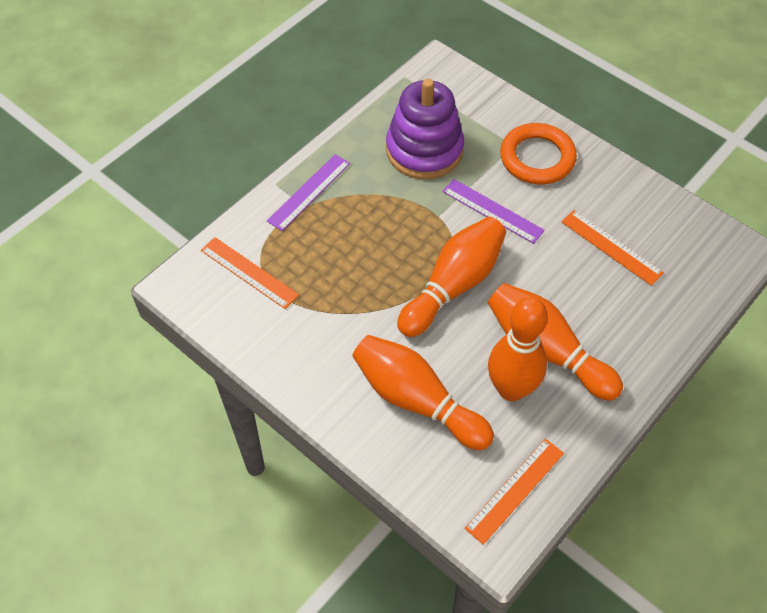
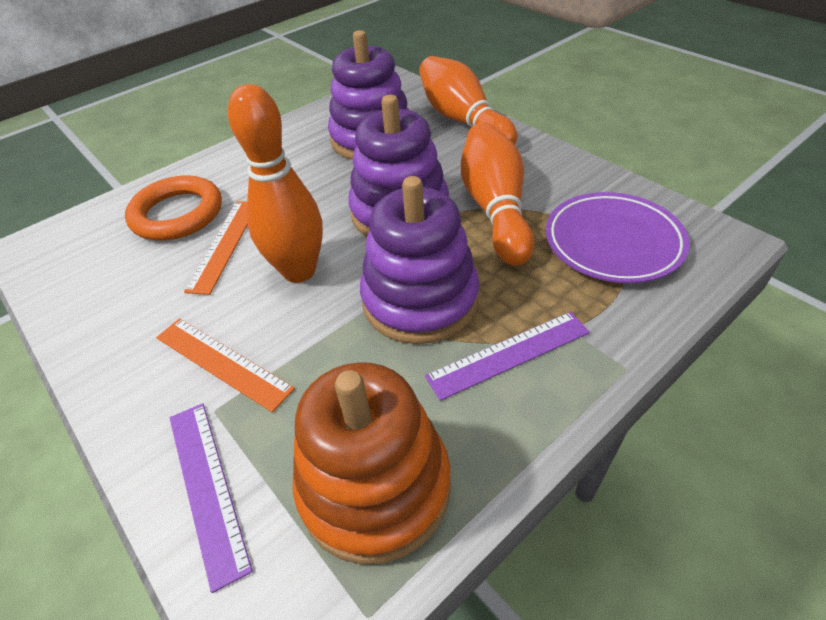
orange bowling pin: [352,335,494,450] [397,217,506,337] [488,283,623,401] [488,297,548,401] = 4 -> [228,84,323,283] [419,56,517,144] [461,122,534,266] = 3
orange ruler: [201,237,299,309] [464,439,564,545] [561,210,664,285] = 3 -> [156,318,295,412] [184,201,248,295] = 2
orange stacking toy: none = 0 -> [293,362,451,565] = 1
purple plate: none = 0 -> [546,192,690,283] = 1
purple stacking toy: [386,78,464,179] = 1 -> [328,30,409,160] [348,95,449,237] [360,176,479,344] = 3

